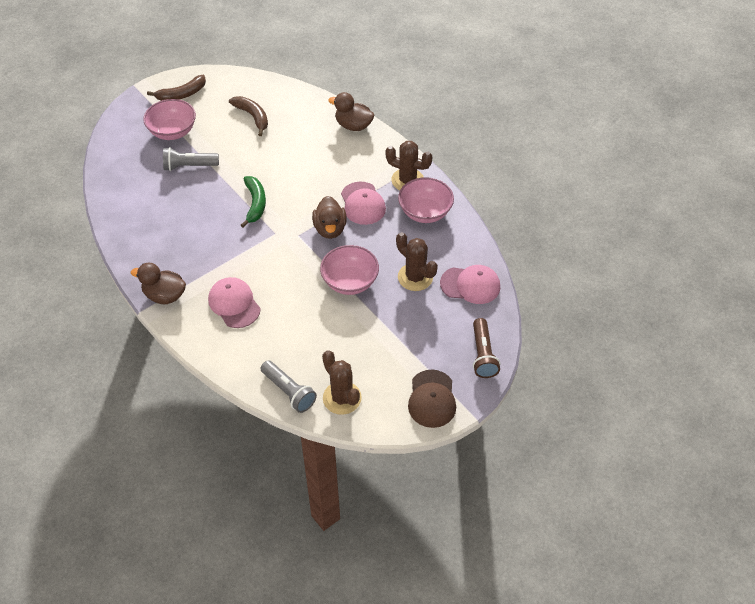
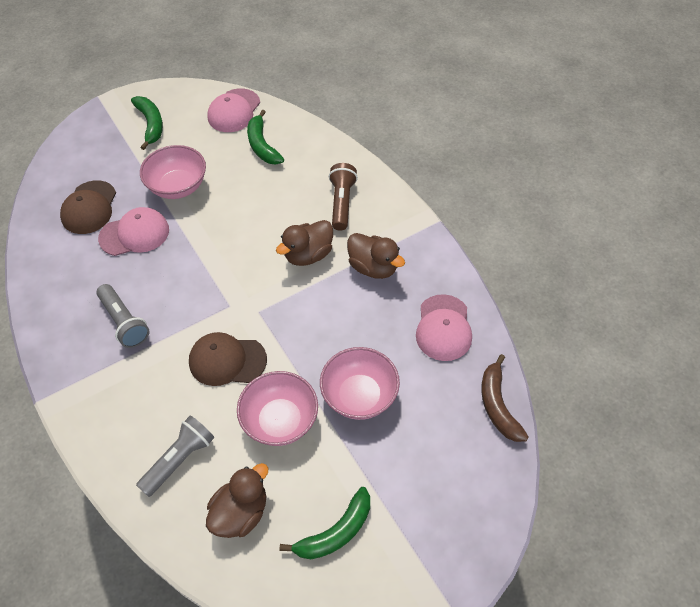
brown banana: [147,75,206,101] [229,96,268,136] = 2 -> [481,354,528,442] = 1
brown cactus: [322,350,362,415] [385,141,432,190] [396,232,438,291] = 3 -> none = 0
brown cap: [408,370,456,428] = 1 -> [60,180,116,234] [189,332,267,386] = 2
green banana: [241,176,266,228] = 1 -> [131,96,163,150] [247,110,284,164] [280,487,370,559] = 3

